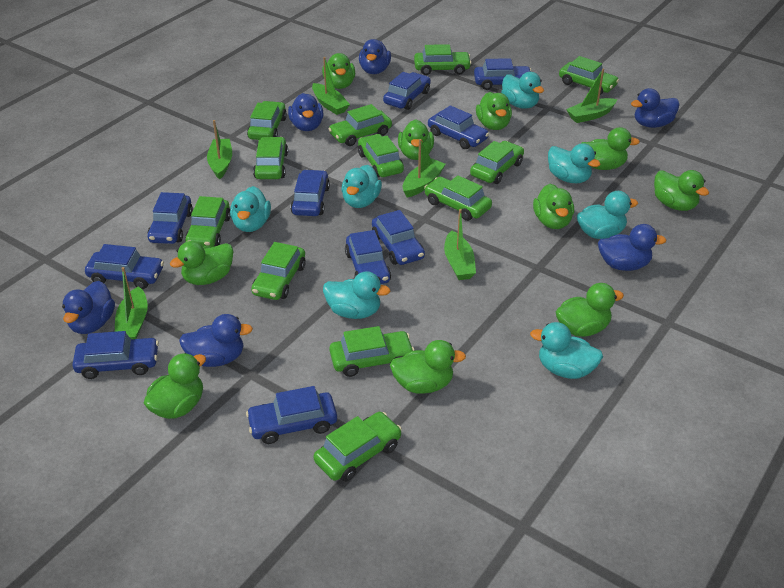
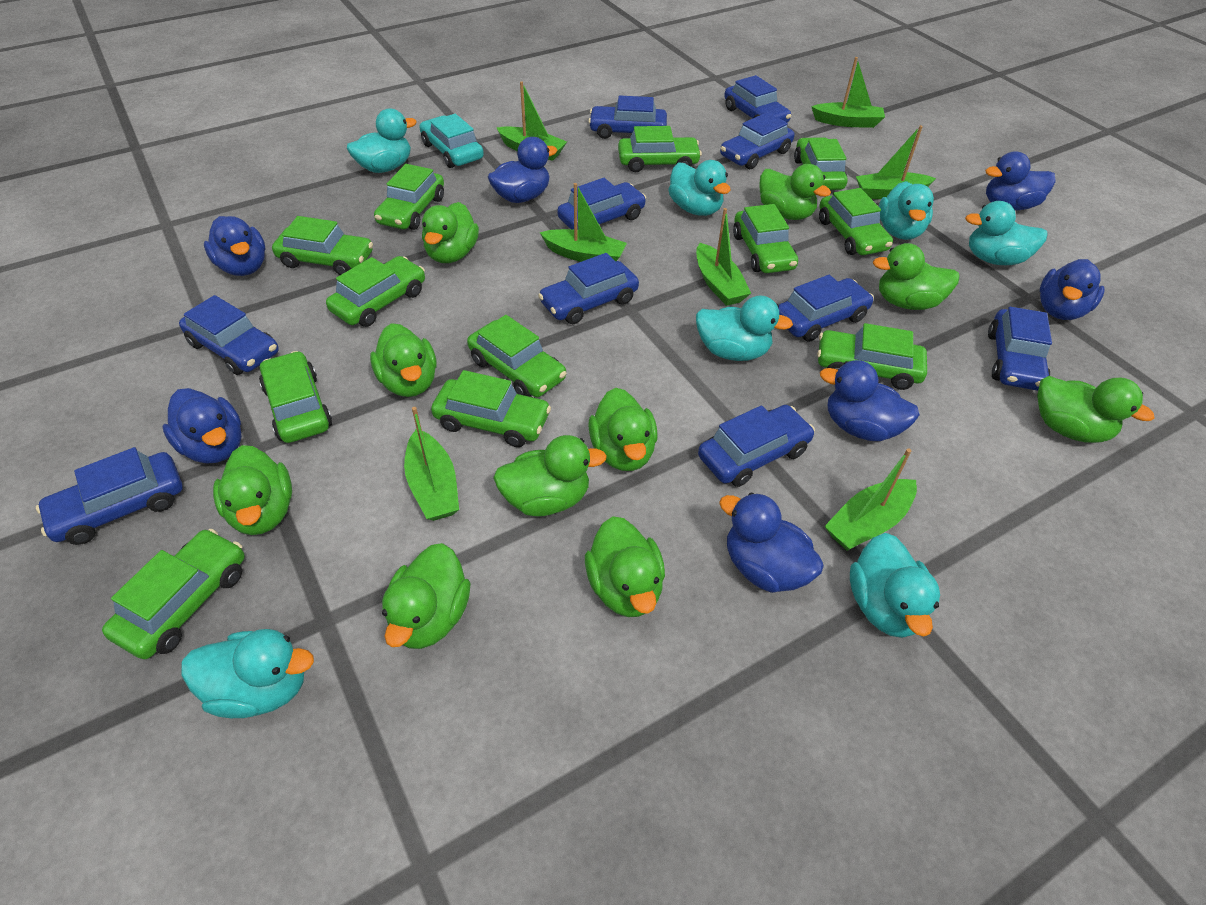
blue duck: [62,281,115,334] [179,314,253,367] [288,93,324,131] [359,39,391,74] [598,224,666,271] [631,88,680,128] = 6 -> [162,388,242,463] [204,216,266,276] [488,137,558,203] [719,493,824,593] [820,360,920,441] [985,151,1056,211] [1040,259,1105,320] = 7
green boat: [115,267,148,339] [207,120,232,180] [312,57,350,115] [403,139,446,198] [444,209,476,280] [566,68,617,123] = 6 -> [404,407,459,521] [496,81,567,161] [539,183,627,262] [696,208,751,306] [811,57,885,128] [824,448,917,551] [856,125,936,199] = 7
turquoise car: none = 0 -> [420,114,484,168] = 1

